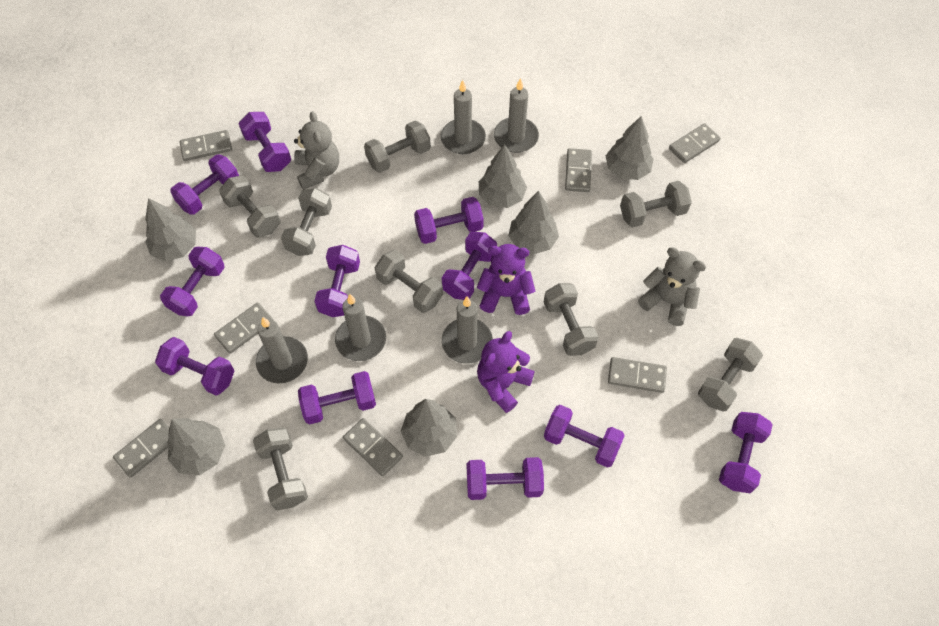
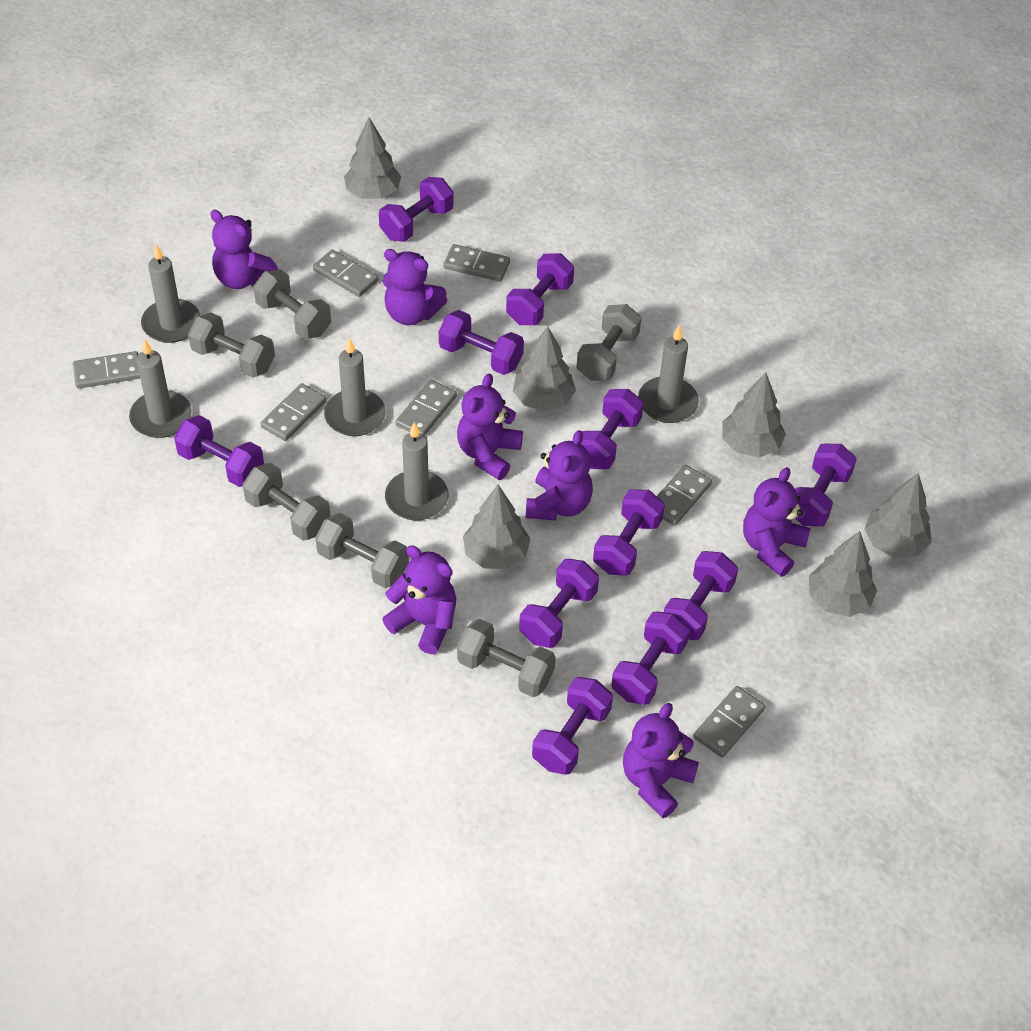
grey dumbbell: [219,175,281,237] [253,428,308,510] [281,188,332,256] [364,121,431,173] [375,250,443,313] [544,283,599,356] [620,181,692,227] [698,338,763,412] = 8 -> [188,312,275,378] [243,463,330,541] [253,269,331,339] [315,513,409,588] [457,619,556,697] [576,304,641,381] = 6
grey teddy bear: [294,111,339,190] [638,247,706,326] = 2 -> none = 0
purple teddy bear: [477,244,535,315] [477,331,535,413] = 2 -> [211,210,278,289] [382,545,456,654] [383,249,448,325] [457,374,523,480] [526,430,593,521] [623,703,699,818] [743,467,810,577] = 7

